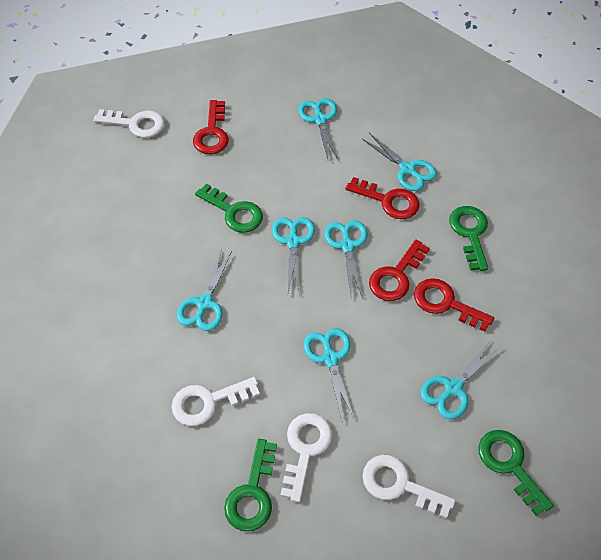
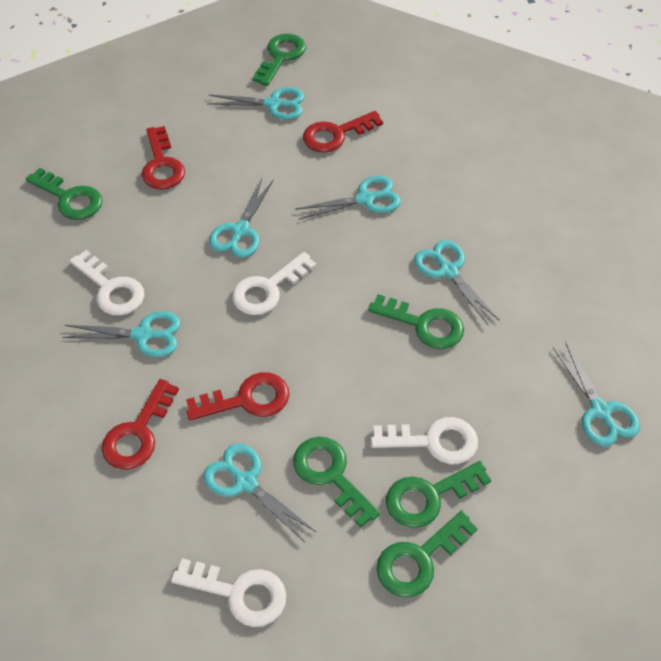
green key: [195,184,263,233] [224,439,277,531] [449,206,488,271] [478,430,554,516] = 4 -> [26,168,102,220] [252,34,306,86] [293,437,380,527] [368,294,464,349] [377,510,478,597] [386,461,491,528] = 6

